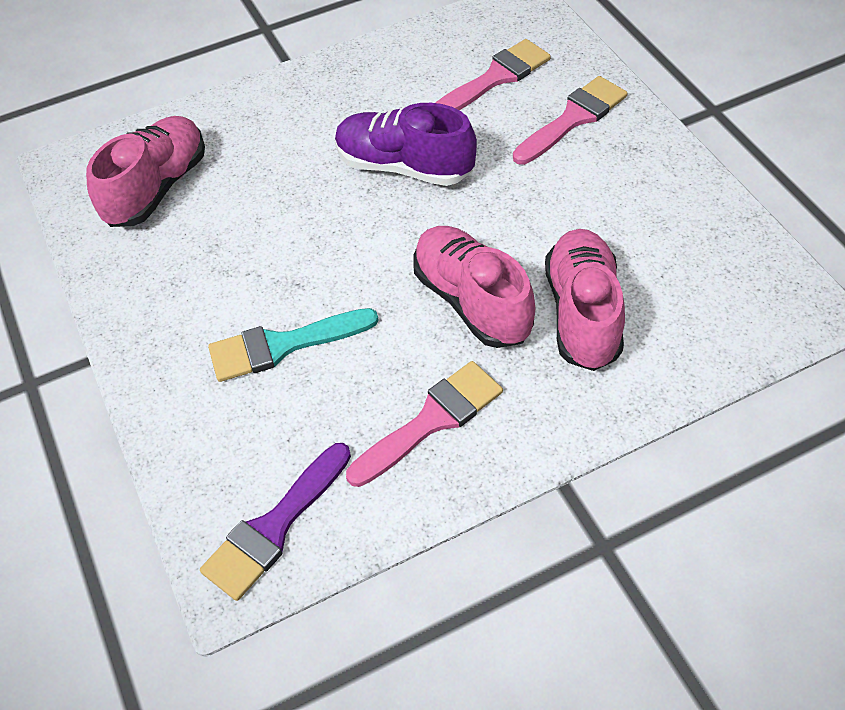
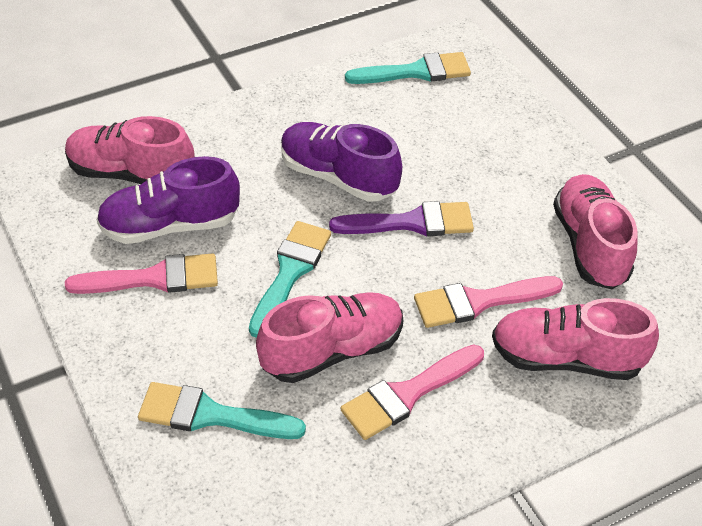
pink shoe: [86,116,205,227] [414,226,535,348] [545,229,625,371] = 3 -> [65,116,195,184] [256,292,403,383] [492,298,659,380] [553,174,638,289] = 4
purple shoe: [335,103,477,186] = 1 -> [96,156,240,244] [281,122,402,202] = 2
turquoise brush: [208,308,378,382] = 1 -> [138,382,306,439] [249,221,331,338] [345,52,471,84] = 3

